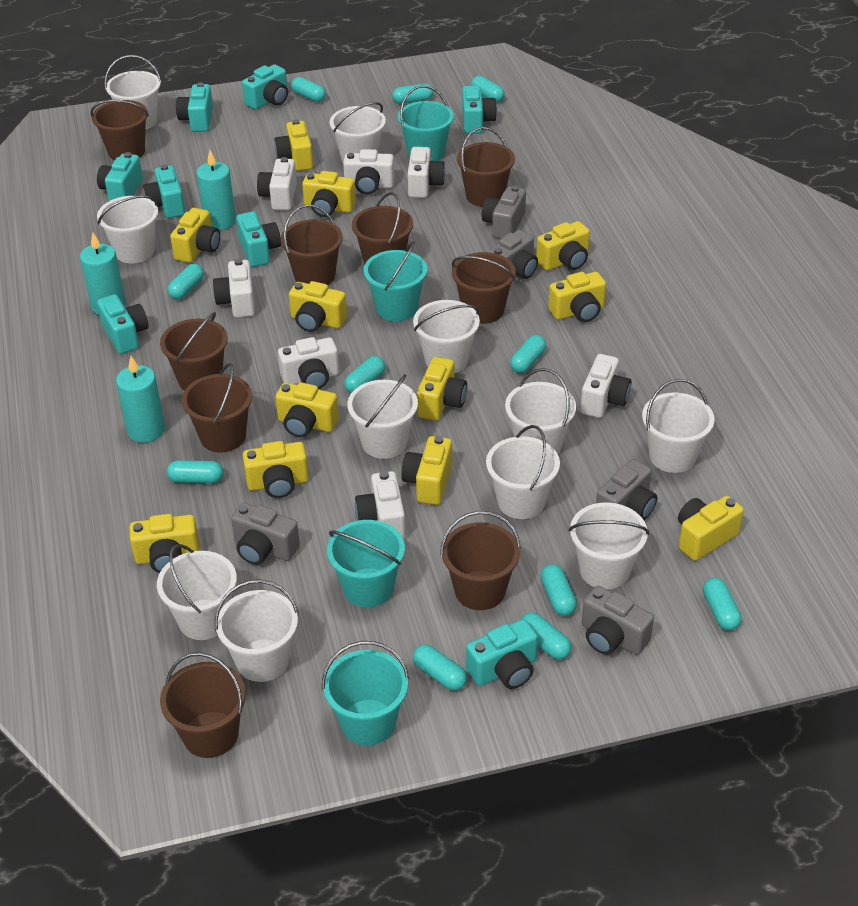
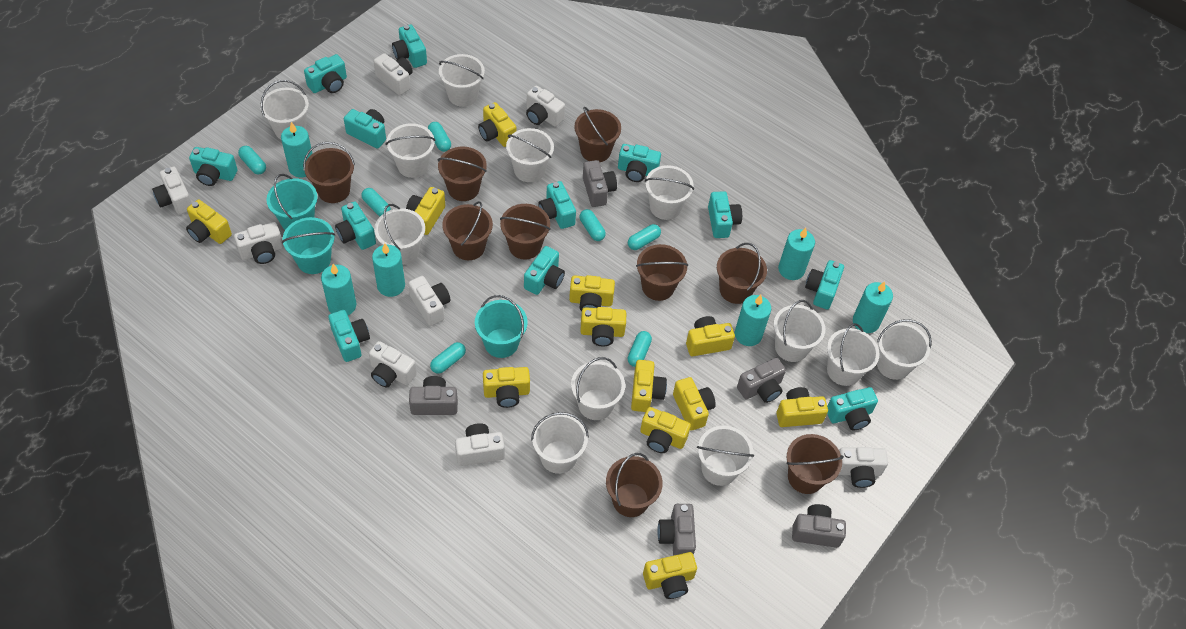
turquoise bucket: [322,641,409,745] [327,520,405,607] [364,241,427,321] [398,85,454,161] = 4 -> [266,174,318,230] [282,217,335,274] [475,295,528,358] = 3
turquoise camera: [97,152,143,201] [97,294,149,354] [143,165,185,218] [176,82,213,132] [236,212,281,267] [242,64,288,110] [462,86,497,134] [466,619,538,689] = 8 -> [189,147,238,186] [304,54,347,93] [328,310,370,362] [335,201,376,250] [344,109,386,149] [392,24,427,68] [524,246,565,295] [539,181,576,229] [618,144,661,182] [708,191,742,238] [805,260,844,309] [827,387,878,430] = 12
turquoise candle: [80,233,126,315] [116,356,165,443] [196,150,236,230] = 3 -> [281,122,313,178] [321,264,356,315] [372,243,405,297] [735,295,771,346] [778,228,815,280] [853,282,893,333] = 6
turquoise capsule: [167,460,223,483] [168,264,204,299] [291,77,326,102] [344,356,385,393] [392,84,433,104] [413,644,467,691] [471,76,505,102] [510,335,546,373] [521,612,572,660] [541,564,577,616] [703,578,742,630] = 11 -> [238,146,266,175] [361,188,391,216] [428,122,451,152] [430,342,466,374] [580,209,606,241] [628,224,661,250] [628,331,652,367] = 7
white bucket: [97,195,158,264] [105,55,161,130] [157,544,237,640] [214,579,299,682] [330,102,386,162] [347,374,418,459] [413,300,480,373] [486,425,560,519] [505,368,576,454] [568,502,649,589] [642,379,714,473] = 11 -> [260,80,309,139] [374,204,425,265] [386,123,436,178] [439,54,485,107] [506,128,554,182] [531,412,589,474] [571,357,625,420] [645,165,694,220] [697,426,754,486] [773,300,825,362] [827,323,880,386] [877,319,932,380] = 12
white camera: [213,259,255,318] [257,157,297,210] [278,337,339,389] [343,149,395,194] [355,471,406,539] [407,147,445,198] [580,354,631,418] = 7 -> [152,167,192,215] [234,222,284,264] [369,341,417,388] [373,53,413,95] [408,276,451,326] [455,423,505,466] [526,86,565,127] [839,447,888,488] = 8

